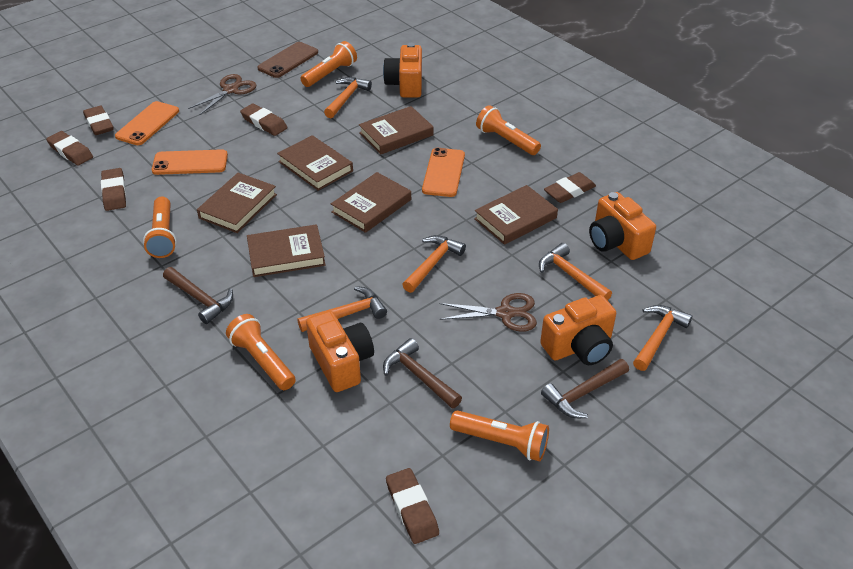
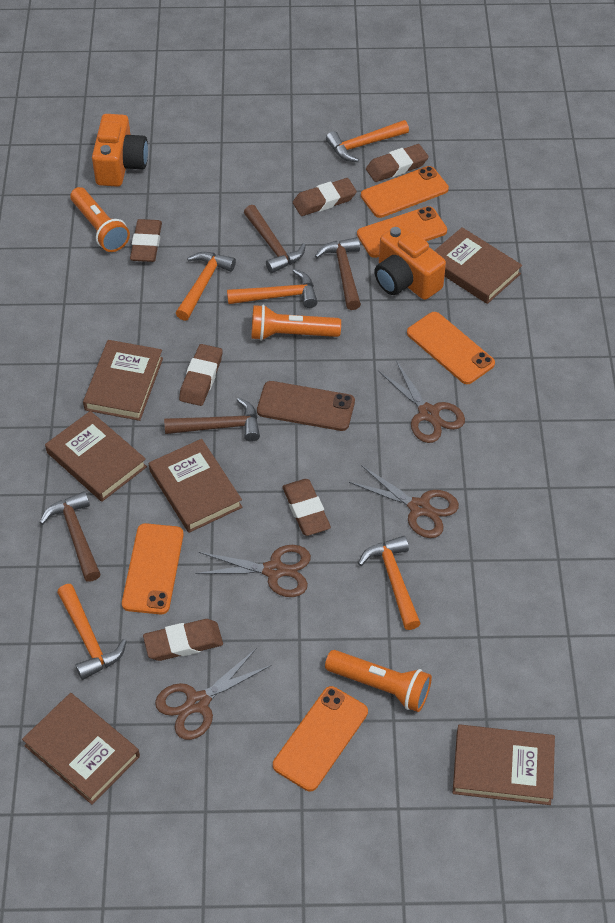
brown hammer: [163,267,233,324] [383,338,462,408] [541,359,629,418] = 3 -> [40,491,100,582] [164,397,260,442] [244,205,306,274] [315,237,361,310] = 4
brown scissors: [188,74,257,115] [439,293,537,332] = 2 -> [155,649,272,740] [196,545,311,597] [349,465,459,538] [378,361,465,443] = 4
orange camera: [306,310,374,392] [383,43,422,98] [540,295,616,365] [589,192,656,260] = 4 -> [92,114,148,187] [374,225,446,300] = 2
orange flashlight: [143,197,177,258] [226,314,296,390] [300,41,357,87] [450,410,549,461] [476,105,541,155] = 5 -> [70,187,130,252] [252,305,341,341] [325,650,432,712] = 3
orange phone: [115,101,179,145] [152,149,228,175] [422,148,465,197] = 3 -> [122,523,184,615] [273,686,368,791] [357,206,447,258] [361,166,449,218] [407,312,495,384] = 5

